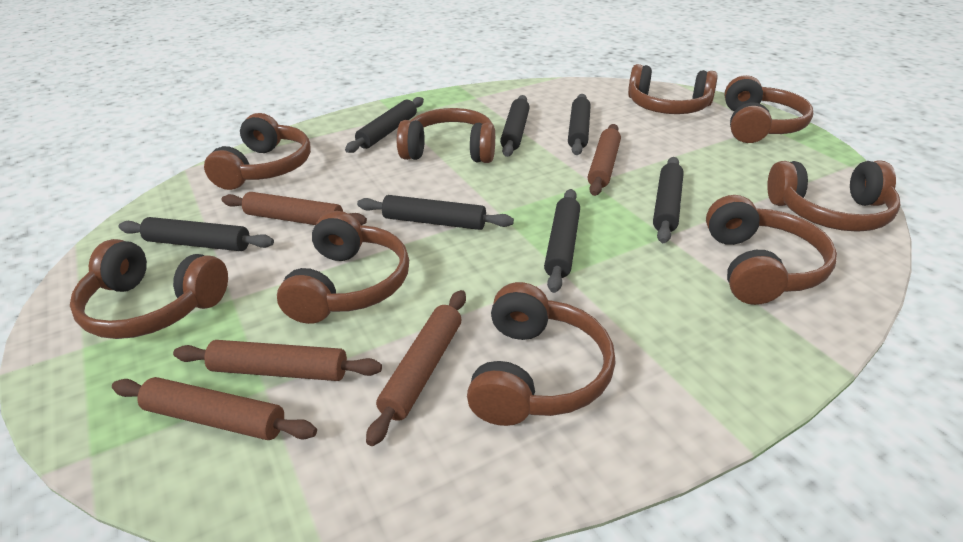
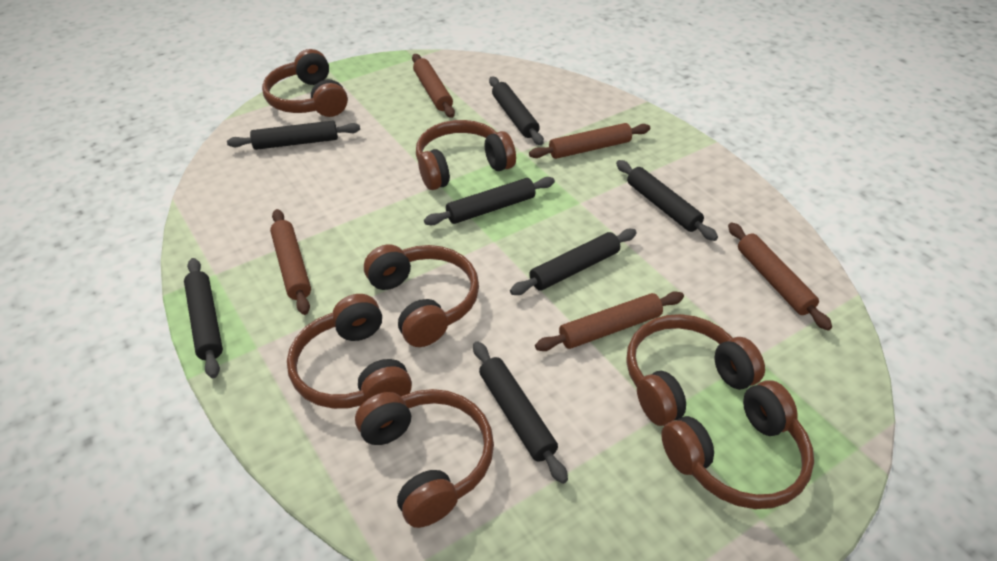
brown headphones: [70,239,228,339] [204,113,311,190] [277,211,409,324] [397,108,495,163] [467,282,616,426] [628,64,718,114] [706,195,837,305] [724,75,813,143] [767,161,901,232] = 9 -> [262,49,348,117] [287,294,412,409] [355,389,494,528] [364,244,479,347] [416,120,516,190] [626,314,765,426] [661,380,814,509] = 7

